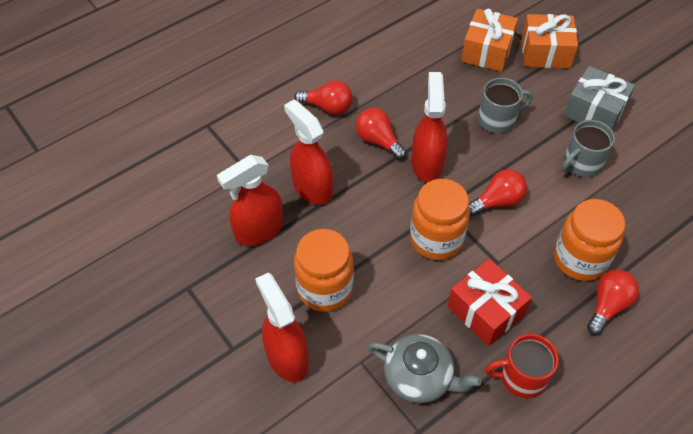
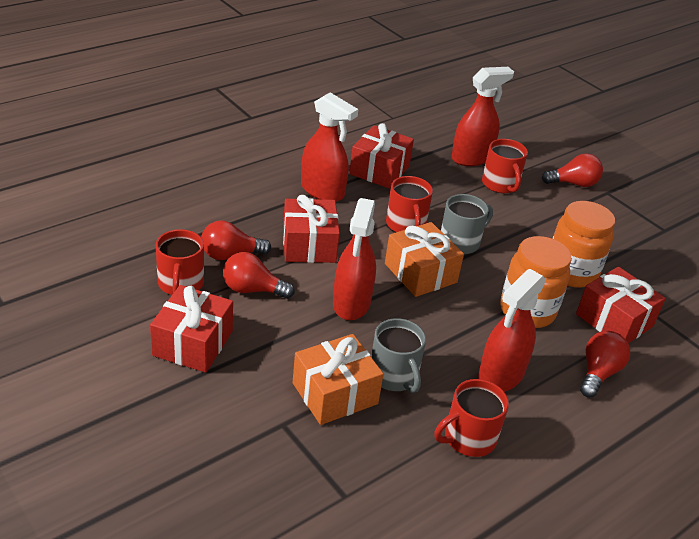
grey gift: [564,66,635,130] = 1 -> none = 0
grey teapot: [368,334,482,403] = 1 -> none = 0
orange jar: [294,229,354,312] [410,179,470,260] [554,199,625,281] = 3 -> [500,236,572,328] [553,201,615,288] = 2
red gift: [447,258,532,346] = 1 -> [150,285,233,373] [283,195,340,263] [349,123,414,189] [576,267,666,343] = 4
red mug: [485,334,559,398] = 1 -> [156,229,204,295] [386,176,433,232] [434,379,509,457] [482,139,528,193] = 4

